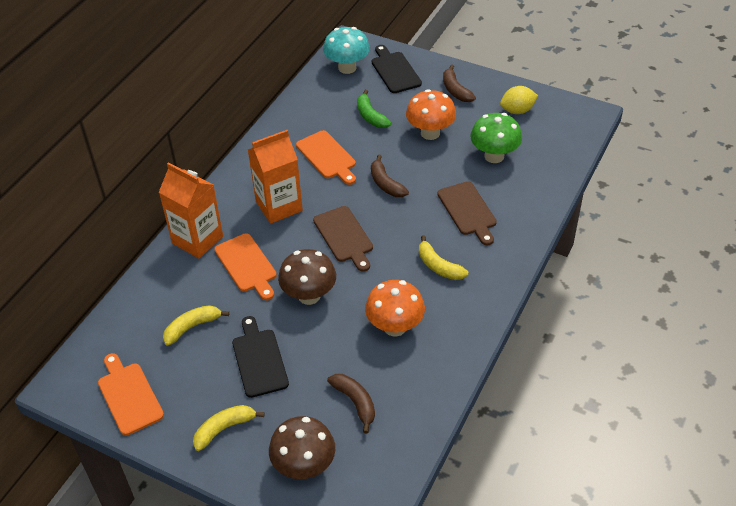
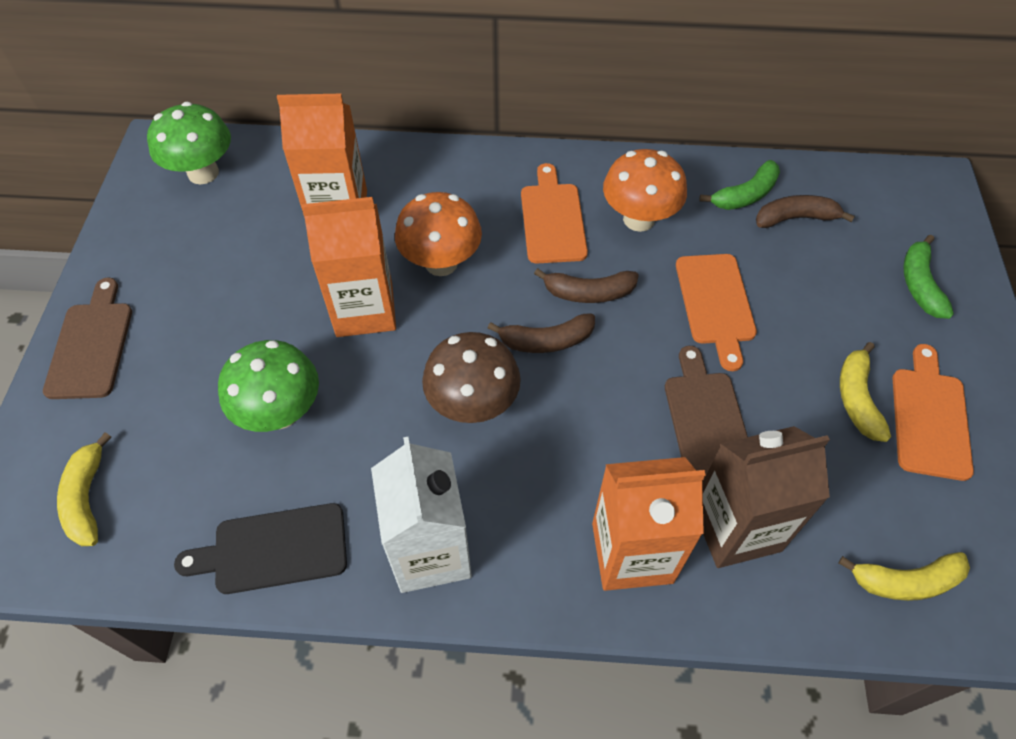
black cutting board: [232,316,289,398] [372,45,422,93] = 2 -> [174,503,347,594] = 1
brown carton: none = 0 -> [702,426,830,568] = 1
brown mushroom: [269,416,335,479] [278,249,336,305] = 2 -> [422,332,521,423] = 1
green banana: [357,90,391,128] = 1 -> [699,160,780,210] [903,235,954,319] = 2
green mushroom: [470,113,522,163] = 1 -> [147,102,231,185] [218,340,319,432] = 2
orange carton: [159,162,223,259] [248,130,303,224] = 2 -> [277,94,367,218] [302,197,396,337] [592,457,706,591] = 3
turquoise mushroom: [323,27,370,74] = 1 -> none = 0
white carton: none = 0 -> [371,437,472,593] = 1
yellow lemon: [500,86,538,114] = 1 -> none = 0

